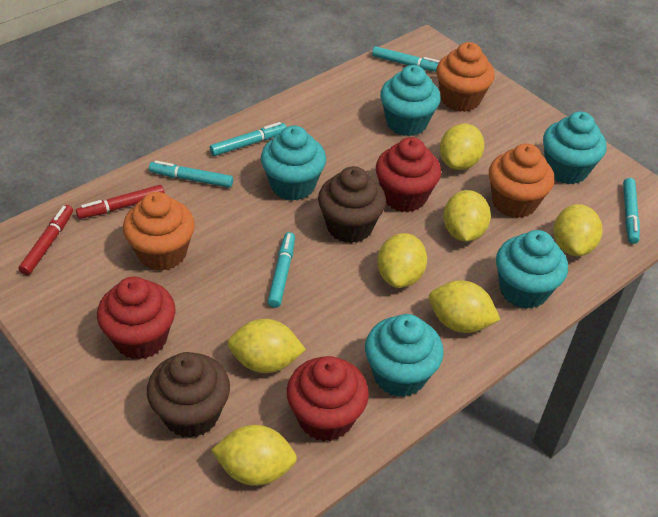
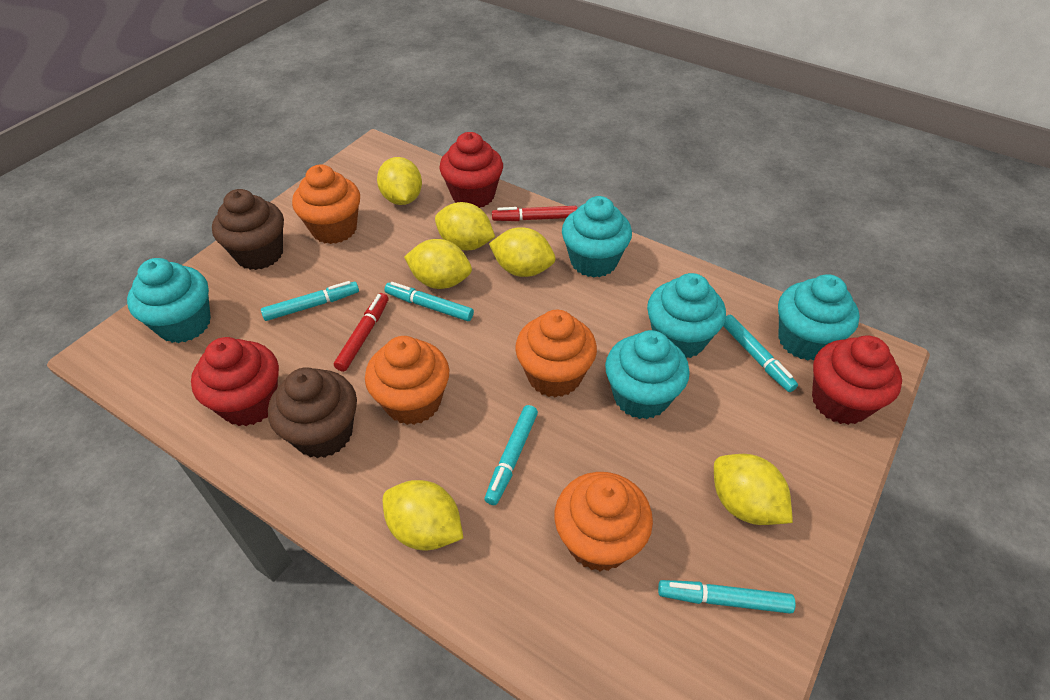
orange cupcake: [123,192,195,271] [436,42,495,112] [489,143,554,218] = 3 -> [292,164,360,244] [365,336,449,425] [515,310,597,398] [554,472,653,571] = 4
yellow lemon: [211,425,297,486] [227,319,306,373] [377,233,427,288] [429,280,501,333] [440,123,484,170] [443,190,491,242] [553,204,603,256] = 7 -> [377,157,422,205] [383,480,463,550] [404,239,472,289] [435,202,495,250] [489,227,555,277] [714,454,793,525] = 6

